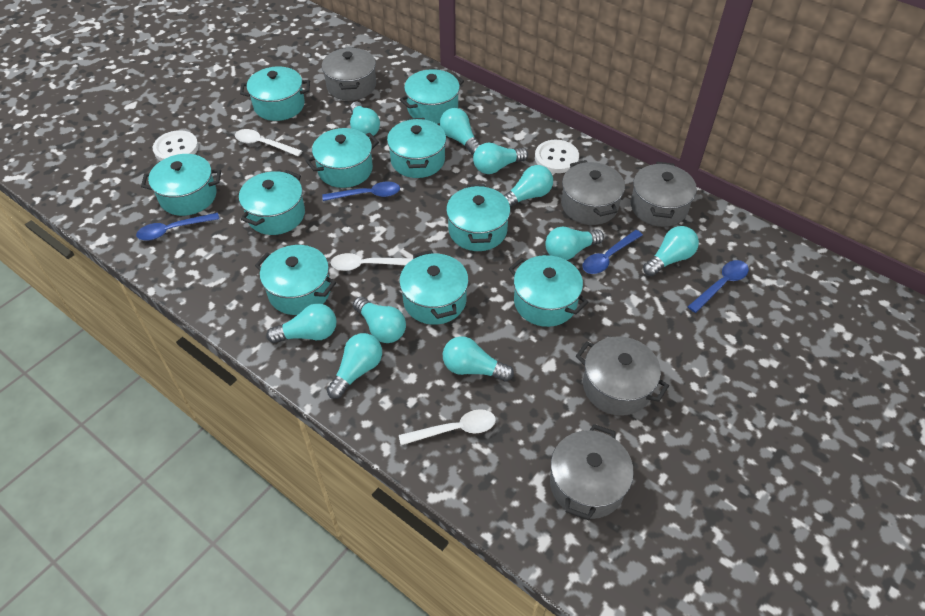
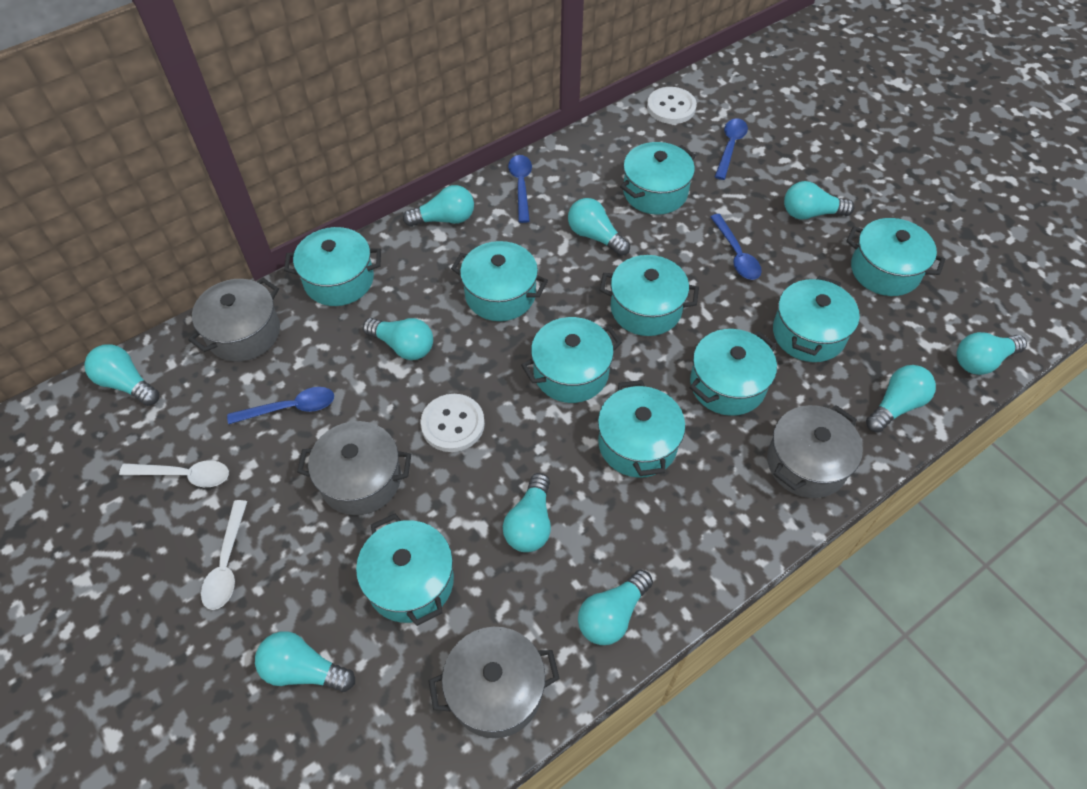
grey pot: [322,47,376,101] [550,424,634,520] [561,160,625,225] [576,336,669,416] [631,162,697,227] = 5 -> [188,278,280,362] [297,421,411,515] [428,627,560,738] [767,405,863,498] = 4
white spoon: [235,129,302,157] [330,253,413,271] [399,409,496,445] = 3 -> [119,460,229,487] [201,500,247,610] = 2

